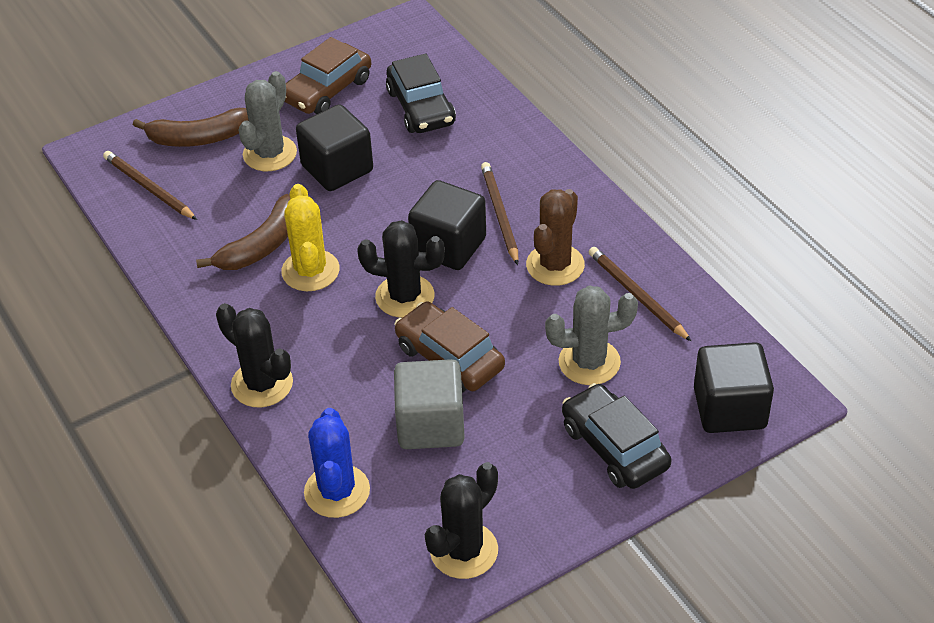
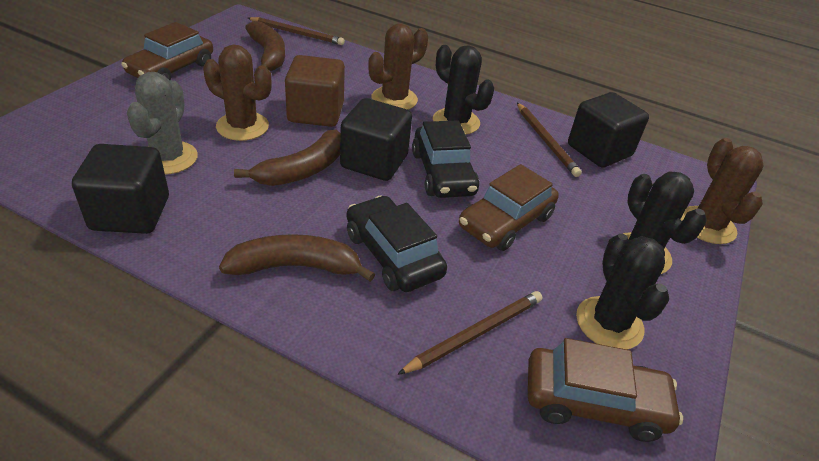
blue cactus: [304,408,370,518] = 1 -> none = 0
brown banana: [133,108,248,147] [196,194,290,270] = 2 -> [219,234,375,281] [234,130,341,186] [245,21,285,71] = 3
brown cactus: [526,189,585,286] = 1 -> [203,44,271,141] [368,24,428,110] [680,138,764,244] = 3
brown car: [285,37,371,114] [395,302,505,393] = 2 -> [121,22,213,80] [459,164,559,251] [528,338,683,442] = 3
brown cube: none = 0 -> [285,55,345,127] = 1
grey cactus: [239,71,297,171] [545,285,638,385] = 2 -> [127,72,198,175] = 1
grey cube: [394,359,465,449] = 1 -> none = 0
yellow cactus: [281,184,340,291] = 1 -> none = 0

